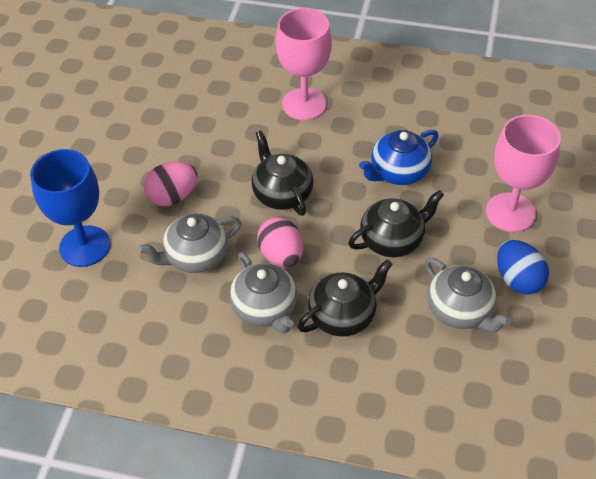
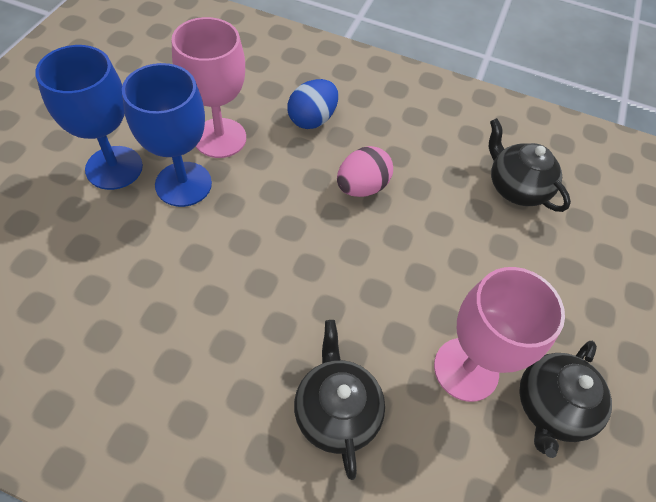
blue goblet: [30,149,110,267] = 1 -> [35,45,143,190] [122,63,212,207] = 2
blue teapot: [359,130,438,185] = 1 -> none = 0
grey teapot: [138,213,241,273] [229,252,297,334] [425,258,511,332] = 3 -> none = 0
pink egg: [144,161,197,206] [257,217,303,268] = 2 -> [337,146,393,197] = 1

